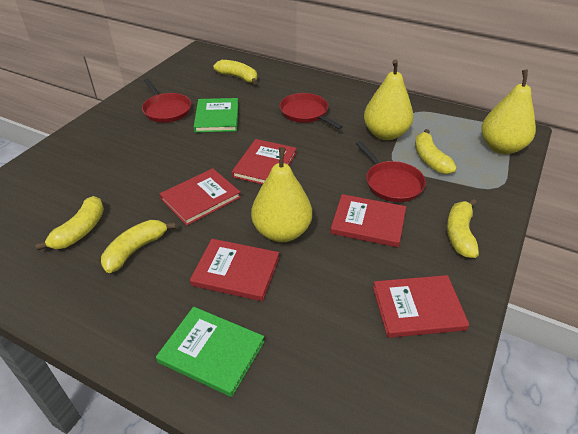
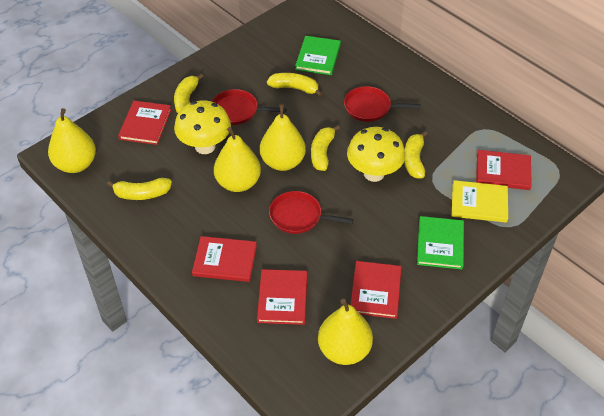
yellow book: none = 0 -> [452,180,508,223] = 1
yellow mushroom: none = 0 -> [174,100,231,154] [347,127,405,182] = 2
yellow pear: [251,147,312,242] [364,59,413,140] [481,70,536,154] = 3 -> [48,108,96,173] [214,127,261,192] [260,104,306,171] [318,299,373,365] = 4

